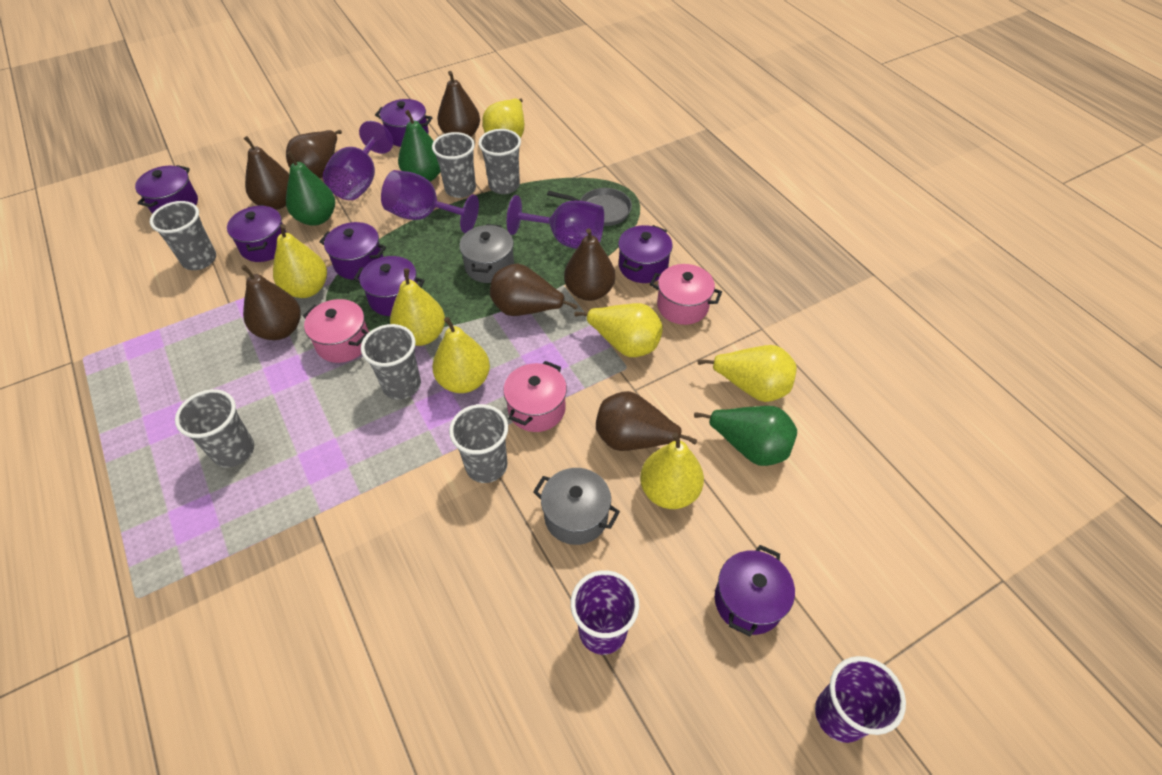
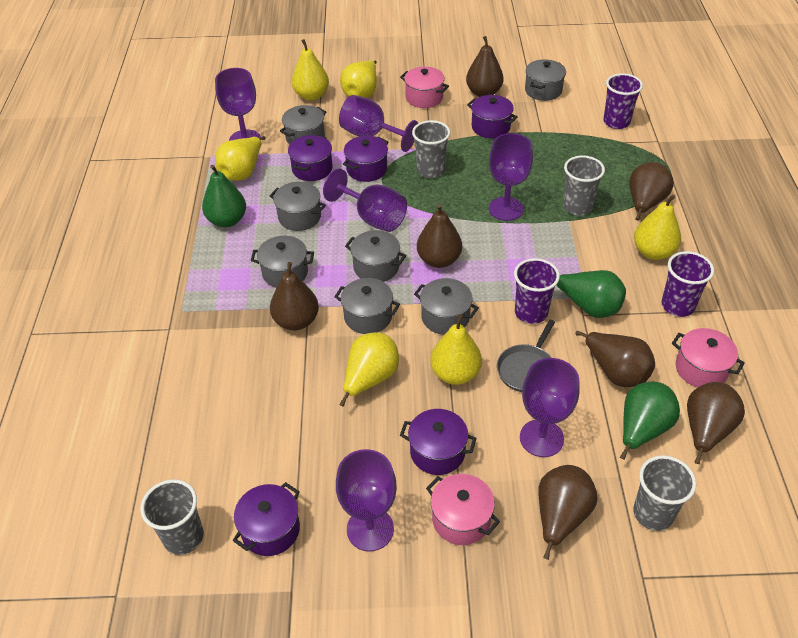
grey cup: [150,201,216,270] [175,389,254,468] [361,324,421,400] [432,132,476,198] [449,404,508,483] [479,129,521,194] = 6 -> [140,479,204,555] [412,120,450,178] [563,155,605,216] [633,455,696,531] = 4
grey pot: [459,224,514,283] [533,468,620,545] = 2 -> [251,235,314,288] [270,182,326,231] [280,105,326,145] [335,278,400,334] [345,230,406,282] [414,278,479,335] [525,59,566,101] = 7
purple cup: [570,570,639,655] [815,656,906,743] = 2 -> [514,258,560,324] [603,73,643,129] [662,251,714,317] = 3
purple goblet: [323,121,393,200] [381,170,479,233] [507,195,604,249] = 3 -> [215,68,261,141] [323,168,407,232] [336,449,397,551] [339,95,418,152] [489,133,533,221] [520,358,580,457] = 6
purple pot: [135,165,198,214] [227,205,287,262] [319,222,386,280] [354,256,425,316] [375,99,433,147] [618,225,673,283] [715,545,795,636] = 7 -> [232,482,300,556] [288,135,333,181] [343,136,389,182] [400,409,477,475] [467,95,518,138] = 5
yellow pear: [273,224,327,298] [390,268,445,346] [432,317,490,393] [482,99,524,138] [574,303,663,357] [640,433,704,509] [698,345,797,402] = 7 -> [215,136,266,181] [292,39,329,101] [339,332,399,407] [340,60,377,98] [430,315,482,385] [634,195,681,260] = 6

